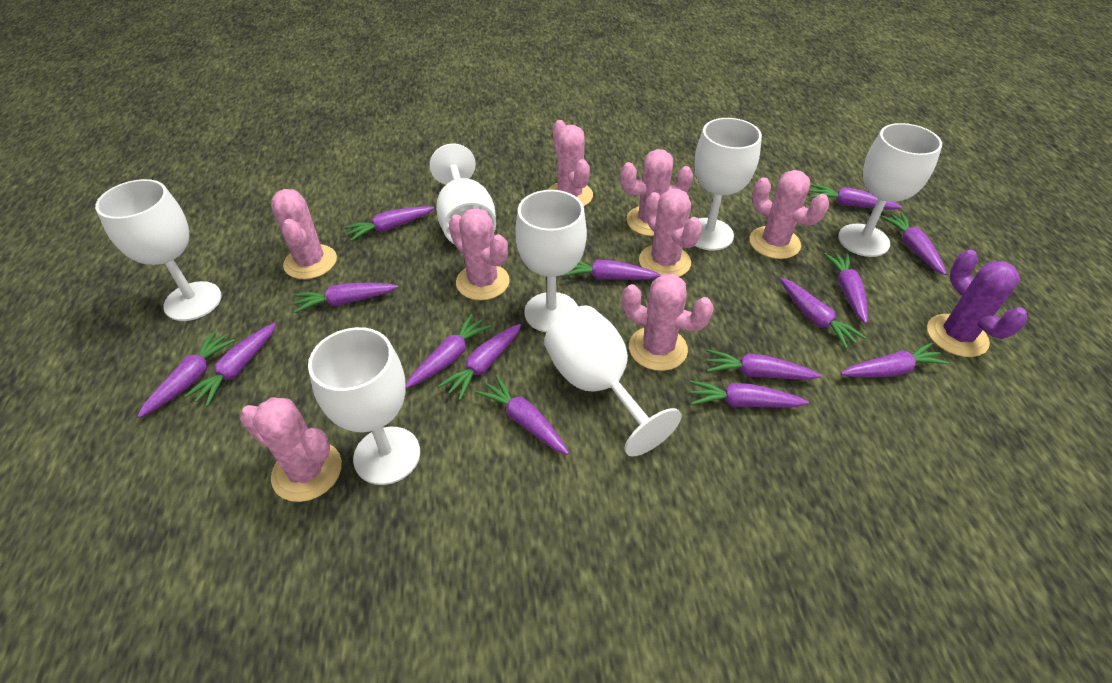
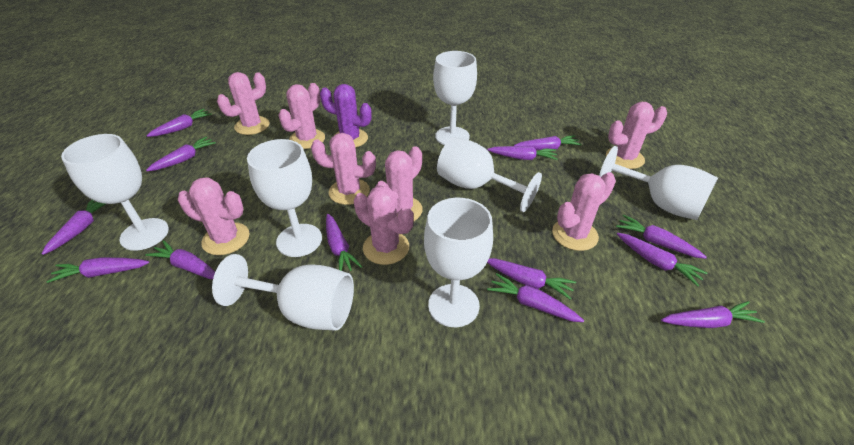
purple carrot: [138,331,235,418] [185,323,276,407] [294,283,398,313] [344,206,435,241] [406,314,491,388] [438,324,521,400] [476,375,569,455] [562,260,661,280] [690,380,809,407] [706,349,822,380] [780,278,866,349] [810,184,902,210] [824,253,868,324] [841,342,949,378] [882,213,946,275] = 15 -> [42,200,106,255] [47,257,149,283] [145,240,215,279] [146,137,216,171] [147,109,212,137] [326,214,362,271] [487,258,576,300] [487,273,584,322] [488,146,557,160] [514,135,582,150] [616,215,707,259] [617,233,707,287] [661,301,765,328] = 13

